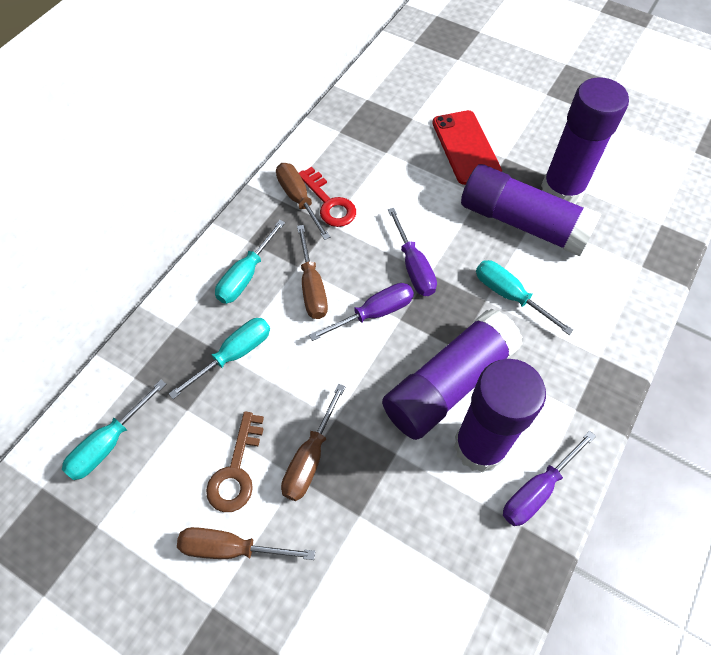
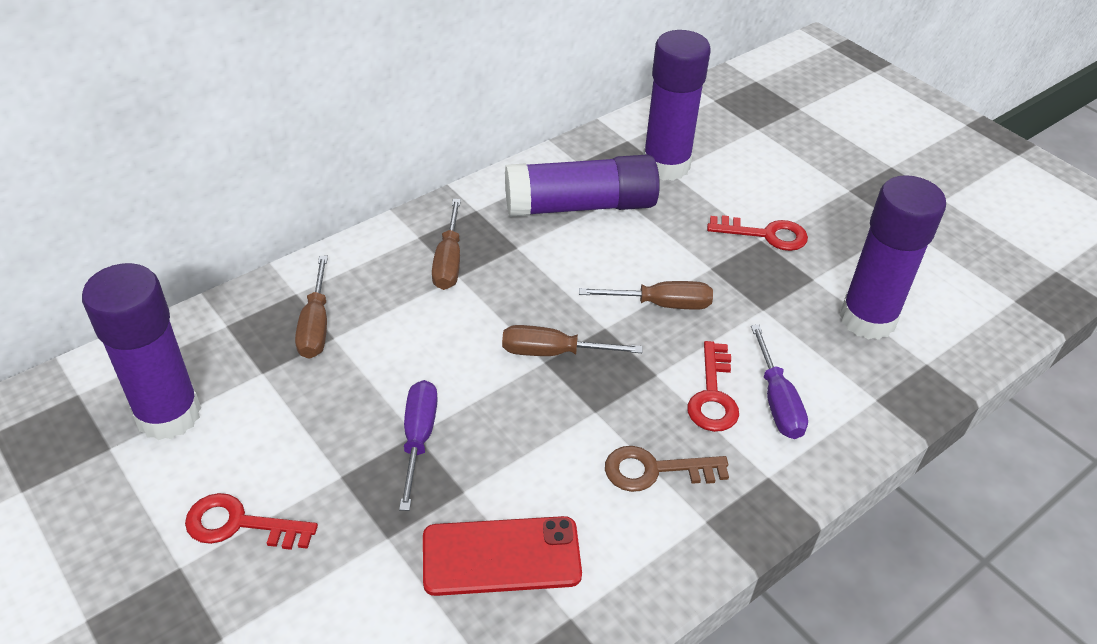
purple screwdriver: [309,283,414,341] [388,208,437,296] [503,431,596,526] = 3 -> [399,380,438,511] [751,325,808,439] = 2
red key: [299,167,356,227] = 1 -> [185,493,318,550] [687,341,739,432] [707,215,808,251] = 3
turquoise screwdriver: [62,380,166,480] [169,318,270,399] [215,220,285,304] [476,260,574,335] = 4 -> none = 0

